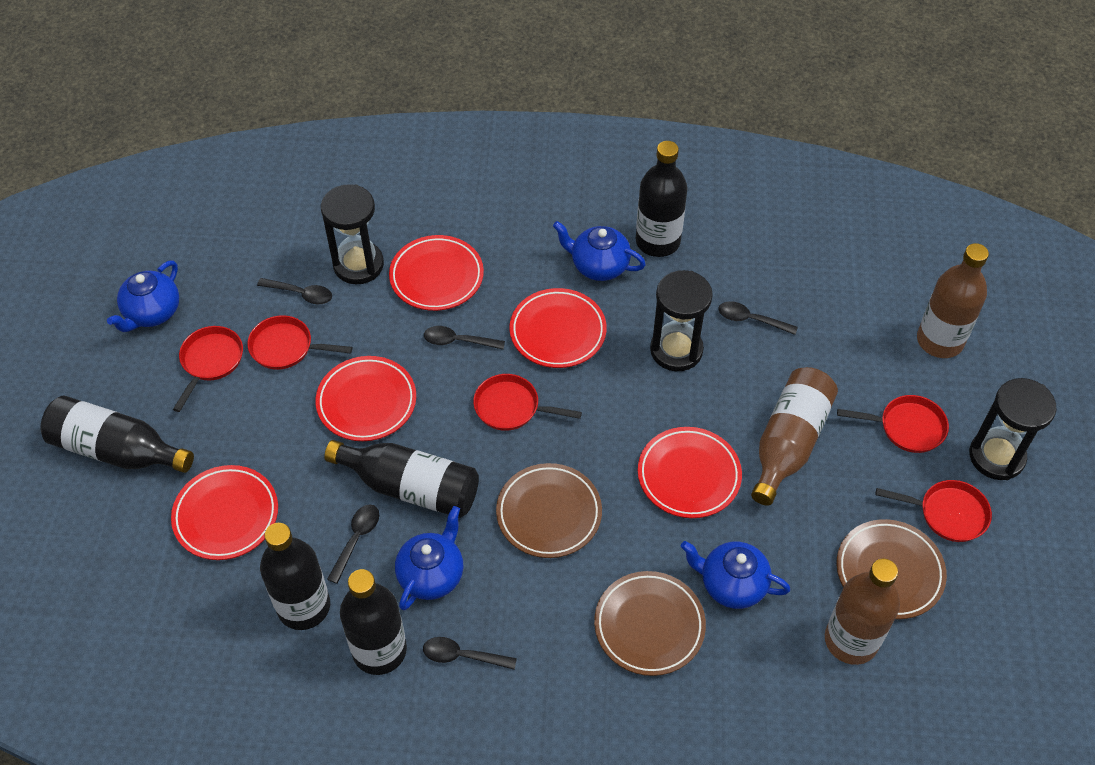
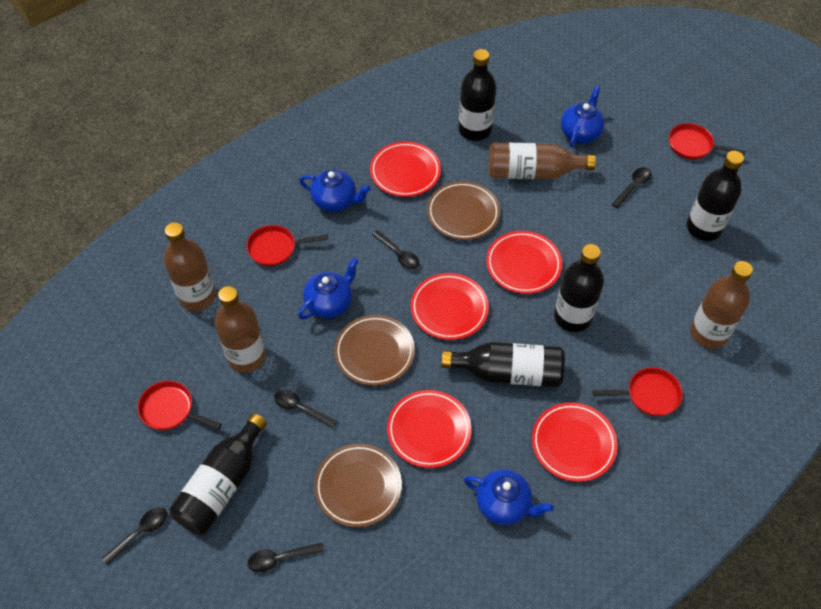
black hourglass: [321,184,384,284] [650,270,713,371] [969,378,1056,480] = 3 -> none = 0
brown bottle: [751,367,838,506] [825,559,900,665] [917,243,989,358] = 3 -> [164,222,216,311] [215,286,266,373] [488,143,596,179] [690,261,753,349] = 4
red pan: [173,326,243,412] [247,315,352,370] [473,374,582,431] [837,395,949,453] [876,480,992,542] = 5 -> [138,381,222,430] [246,225,328,266] [593,367,683,416] [669,123,746,159] = 4

